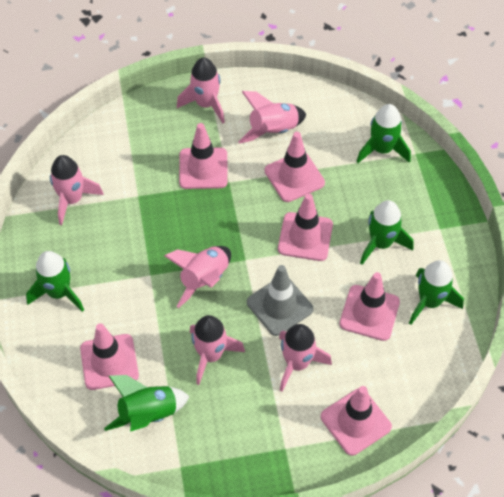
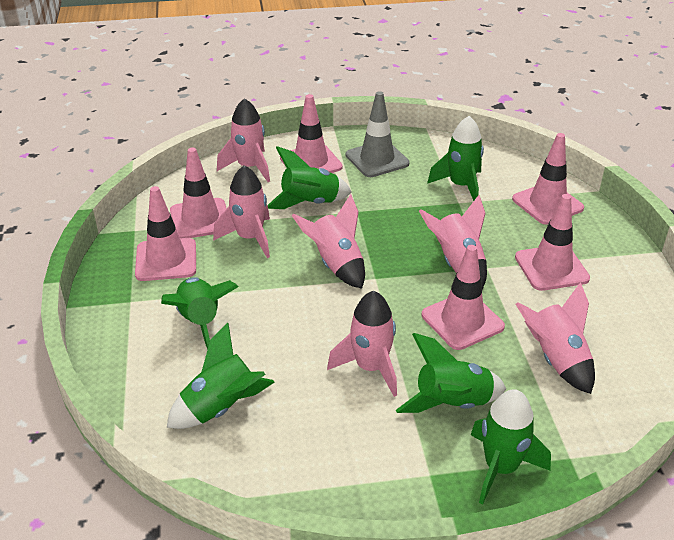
green rocket: [26,251,84,312] [104,375,189,432] [357,104,411,163] [360,200,413,265] [409,260,464,325] = 5 -> [161,277,238,350] [167,323,275,429] [268,146,352,209] [396,333,506,413] [427,116,484,201] [471,389,551,505] = 6

